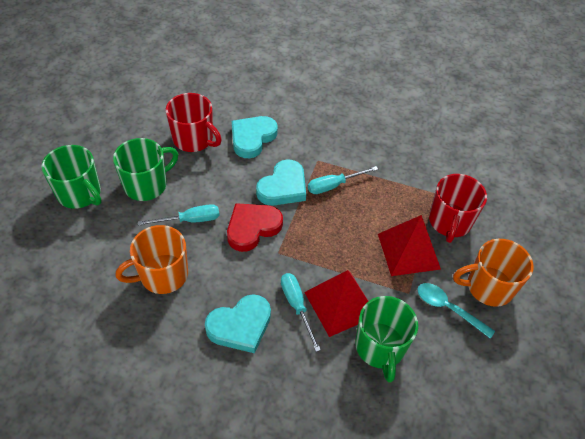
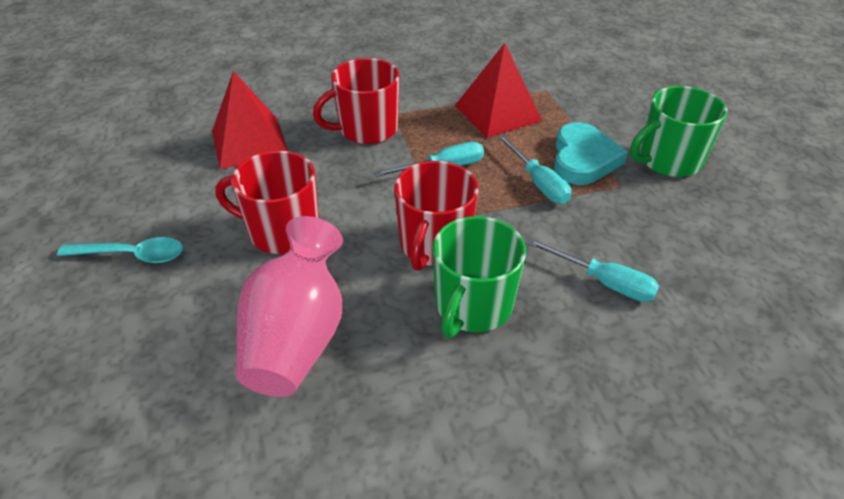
green mug: [42,145,102,209] [113,138,178,201] [356,296,418,383] = 3 -> [432,216,526,338] [630,86,727,177] = 2
orange mug: [115,225,188,294] [453,239,534,307] = 2 -> none = 0
pink vase: none = 0 -> [236,216,343,397] = 1
red heart: [227,203,283,252] = 1 -> none = 0
red mug: [166,93,222,152] [429,174,487,243] = 2 -> [215,151,319,254] [313,58,400,144] [394,161,479,271] = 3
turquoise heart: [205,294,271,353] [232,116,278,158] [256,159,306,206] = 3 -> [554,122,628,185] = 1

